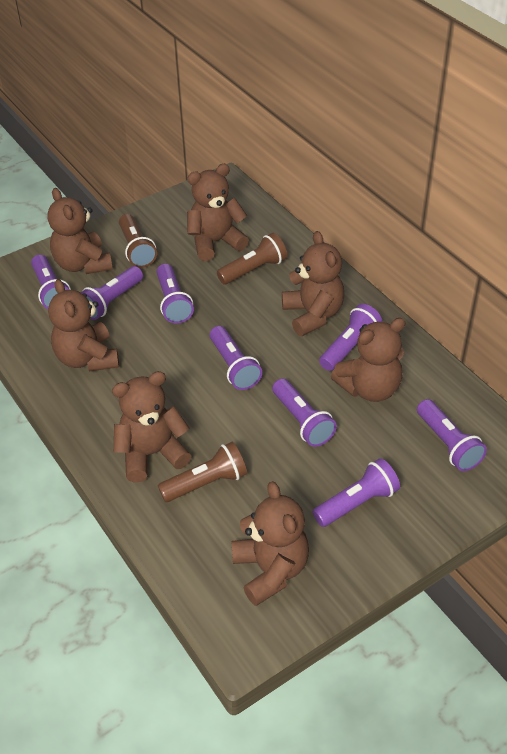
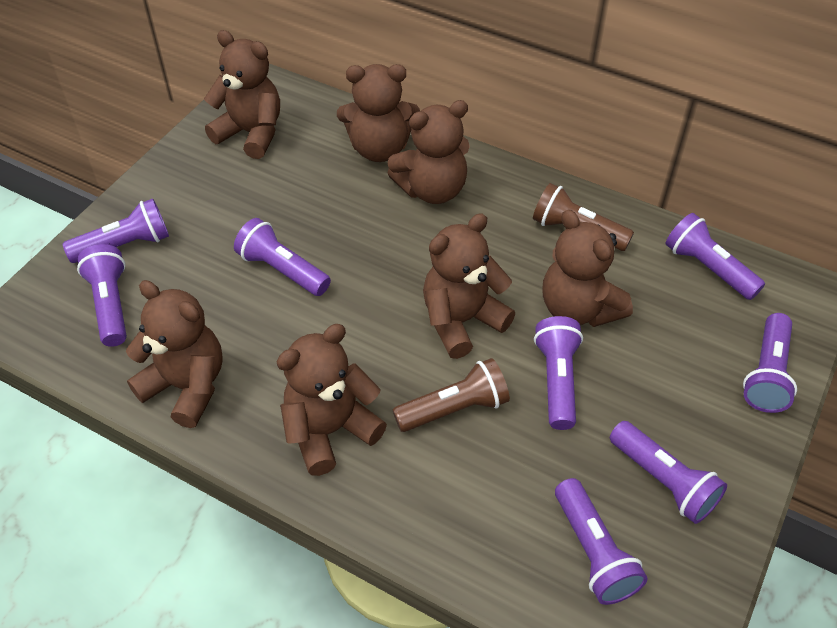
brown flashlight: [119,214,157,268] [158,442,247,502] [217,233,287,284] = 3 -> [393,358,510,432] [533,183,634,251] = 2

